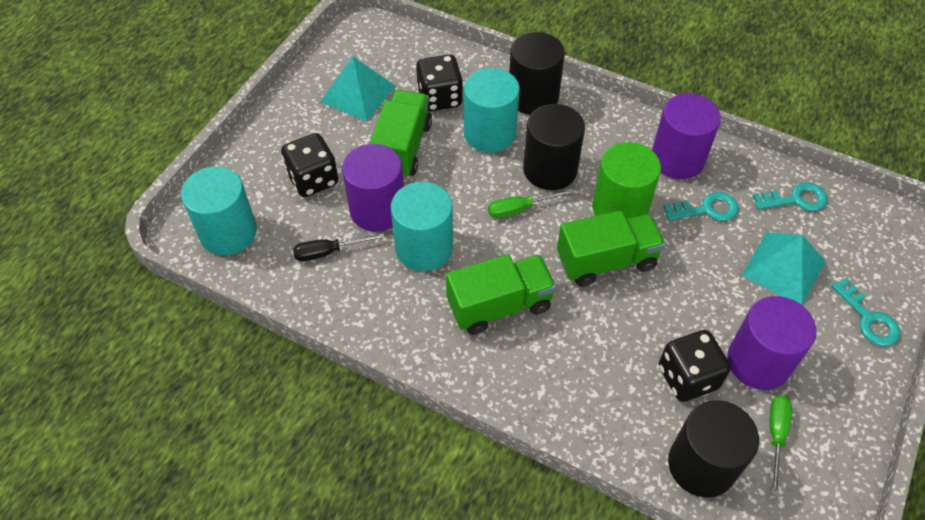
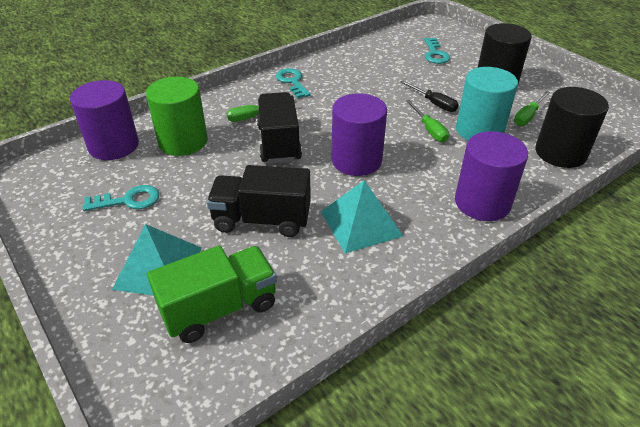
black cylinder: [509,32,565,115] [523,104,585,190] [668,400,759,498] = 3 -> [478,23,532,84] [535,87,609,168] = 2
black dice: [281,133,338,197] [416,55,463,111] [659,330,731,402] = 3 -> none = 0
black truck: none = 0 -> [207,165,311,237] [257,92,302,163] = 2
green screwdriver: [488,189,573,218] [769,395,792,496] = 2 -> [227,100,297,122] [406,100,449,142] [514,91,550,126] = 3
green truck: [369,90,432,178] [446,254,556,335] [557,210,666,287] = 3 -> [147,246,277,343] = 1
turquoise cylinder: [181,166,257,255] [391,182,453,271] [464,68,520,153] = 3 -> [456,67,518,140] = 1

